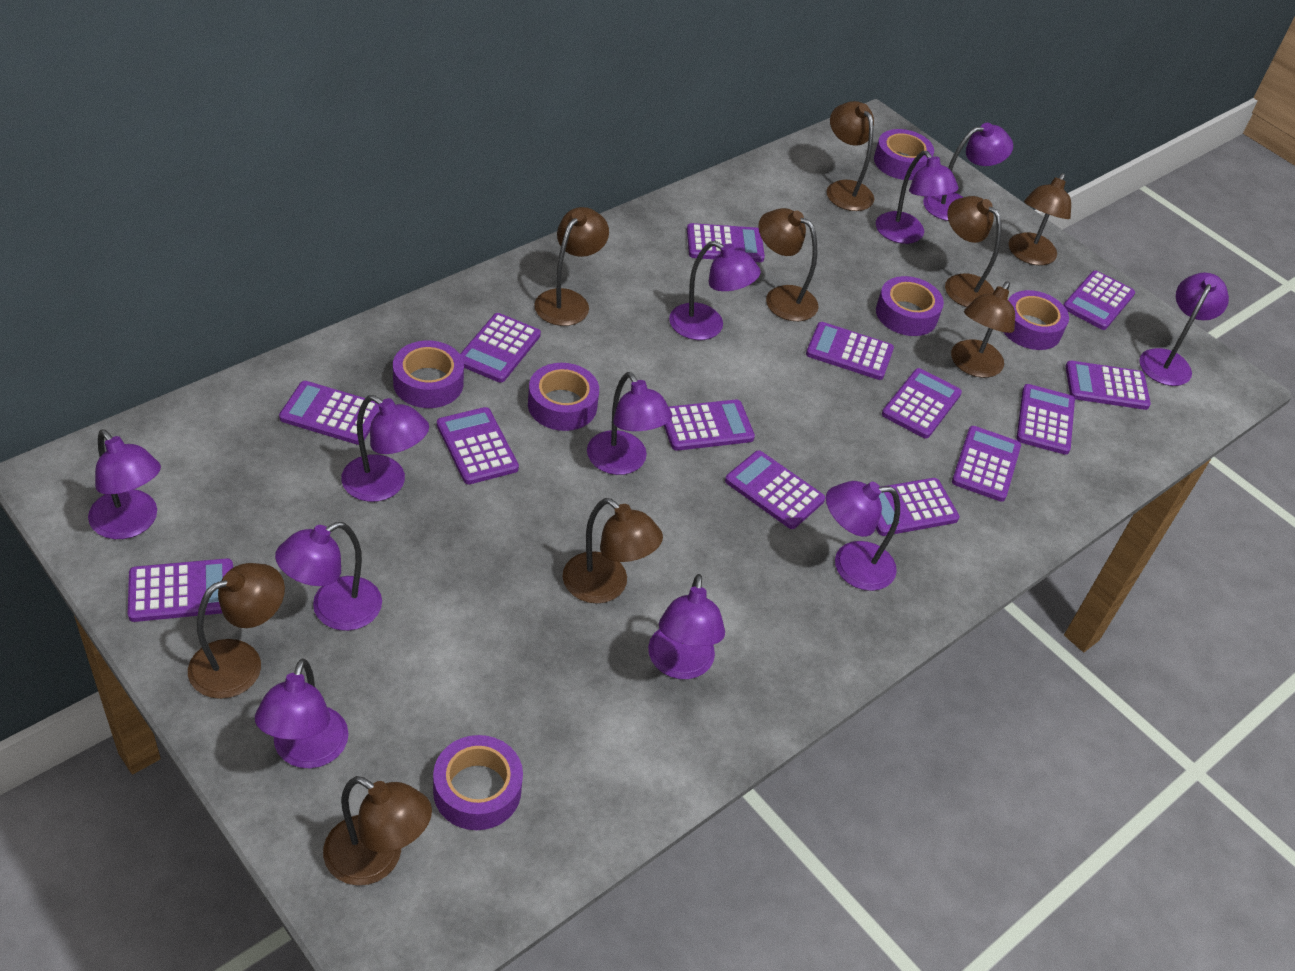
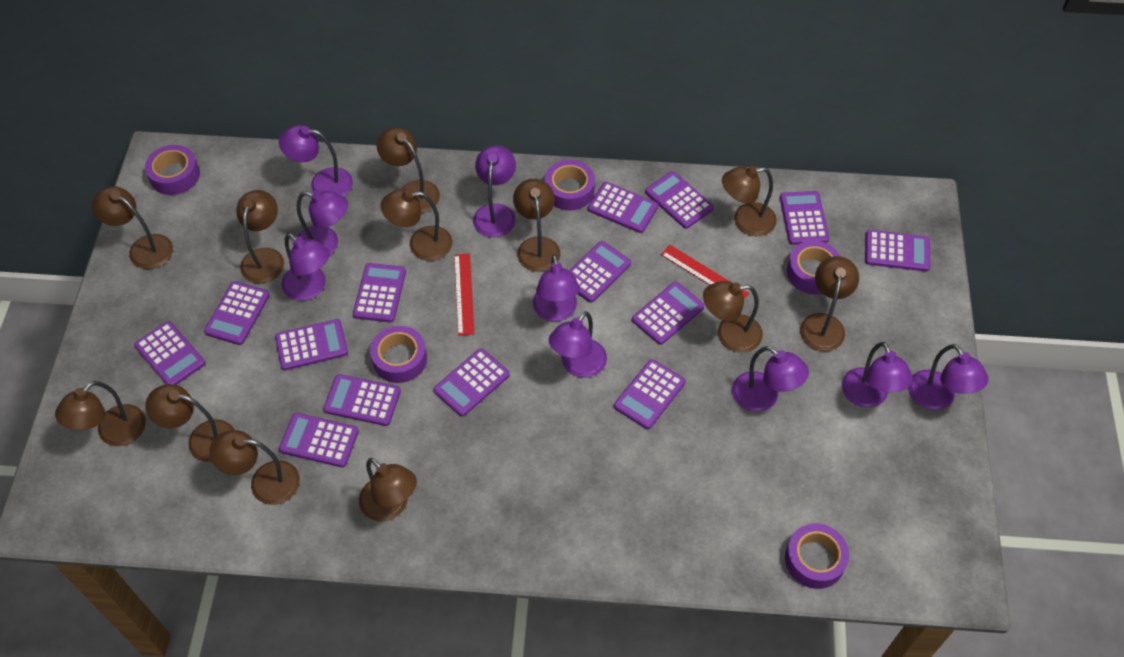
brown lamp: [188,563,285,699] [323,776,432,886] [534,207,609,326] [563,498,663,604] [758,208,819,321] [827,101,874,211] [945,196,1002,307] [951,281,1015,378] [1009,173,1071,265] = 9 -> [55,381,146,446] [92,186,173,269] [145,384,234,462] [209,430,300,505] [236,190,284,284] [359,458,417,522] [377,128,440,213] [380,189,453,261] [513,179,560,272] [703,281,763,353] [722,166,777,236] [800,256,859,351] = 12
purple lamp: [88,429,161,539] [255,659,349,768] [275,522,382,631] [341,395,429,502] [587,372,672,475] [648,574,725,679] [669,241,761,340] [826,481,900,591] [876,151,959,244] [923,123,1013,221] [1139,272,1229,386] = 11 -> [279,125,353,196] [281,233,330,301] [297,190,348,255] [473,145,516,237] [533,254,580,321] [549,311,607,378] [732,346,809,412] [842,342,913,408] [908,344,989,410] = 9
purple tape: [393,341,464,408] [433,735,523,830] [528,363,599,431] [874,129,934,180] [876,276,944,336] [1004,290,1069,350] = 6 -> [145,145,200,195] [370,326,427,383] [545,160,595,210] [785,524,849,589] [787,241,840,295] = 5
red ruler: none = 0 -> [454,253,474,336] [661,245,749,299] = 2

